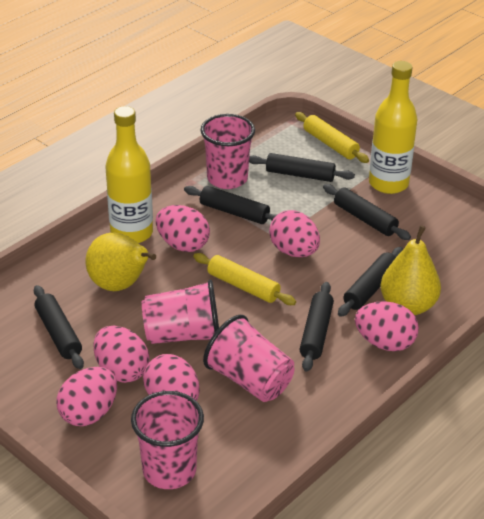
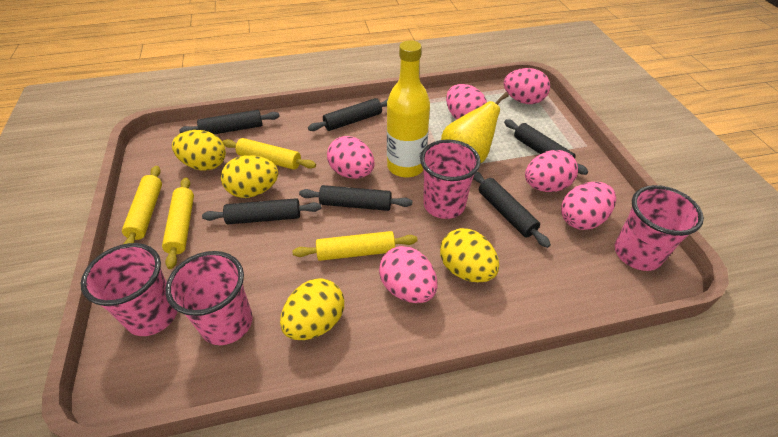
yellow bottle: [105,106,153,243] [369,61,417,194] = 2 -> [387,40,430,177] = 1
yellow egg: none = 0 -> [172,130,226,170] [221,155,278,198] [280,278,344,340] [440,228,499,282] = 4
yellow pear: [85,232,156,291] [381,225,441,315] = 2 -> [441,92,509,164] = 1
yellow rolling pin: [193,253,296,305] [295,112,369,163] = 2 -> [122,166,162,244] [162,177,194,269] [223,138,316,170] [293,231,418,261] = 4

